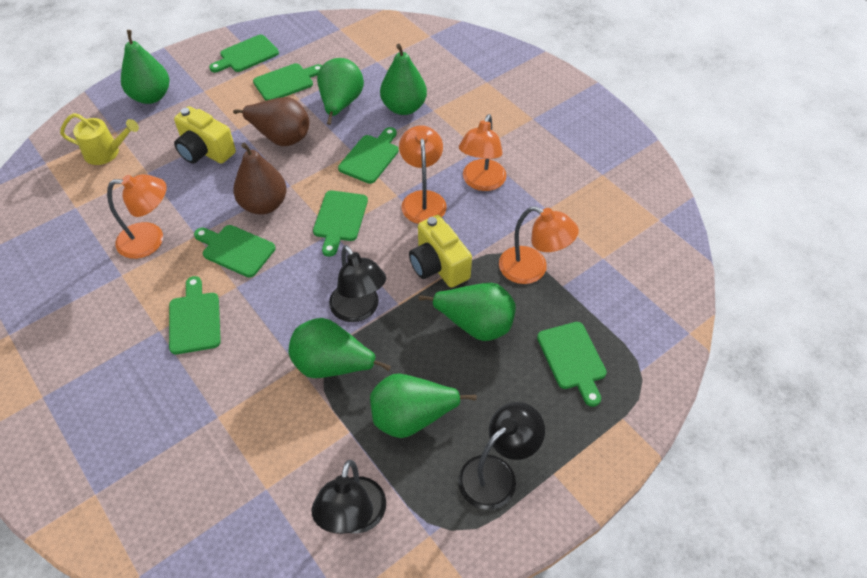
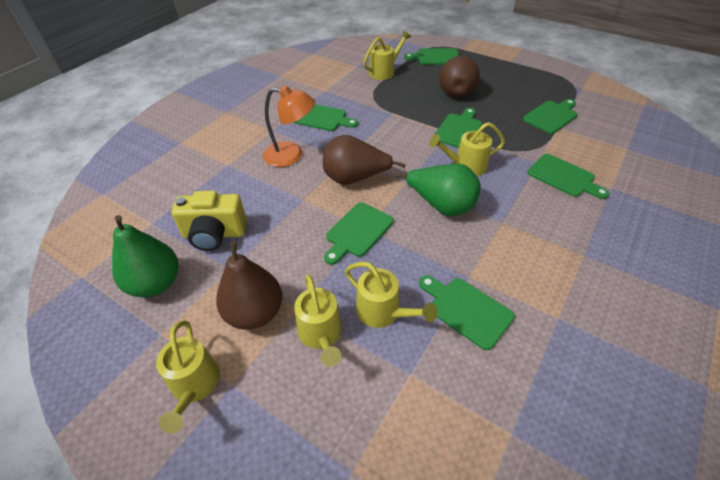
black lamp: [311,460,386,534] [329,245,386,322] [458,402,545,510] = 3 -> none = 0
brown pear: [233,97,309,147] [233,143,287,215] = 2 -> [216,241,282,330] [323,135,406,185] [439,56,480,97] = 3
green pear: [121,30,169,104] [289,318,391,378] [317,58,364,125] [370,374,477,438] [380,44,427,115] [418,283,516,341] = 6 -> [112,215,179,297] [395,164,481,216] = 2
orange lamp: [107,174,166,259] [399,125,446,224] [459,114,507,191] [499,206,579,284] = 4 -> [263,85,315,167] = 1
yellow camera: [174,106,236,164] [409,215,472,288] = 2 -> [171,191,247,251] = 1
yellow watering can: [60,113,139,165] = 1 -> [156,320,220,433] [294,274,342,367] [345,262,437,328] [363,31,411,80] [429,122,505,176] = 5

